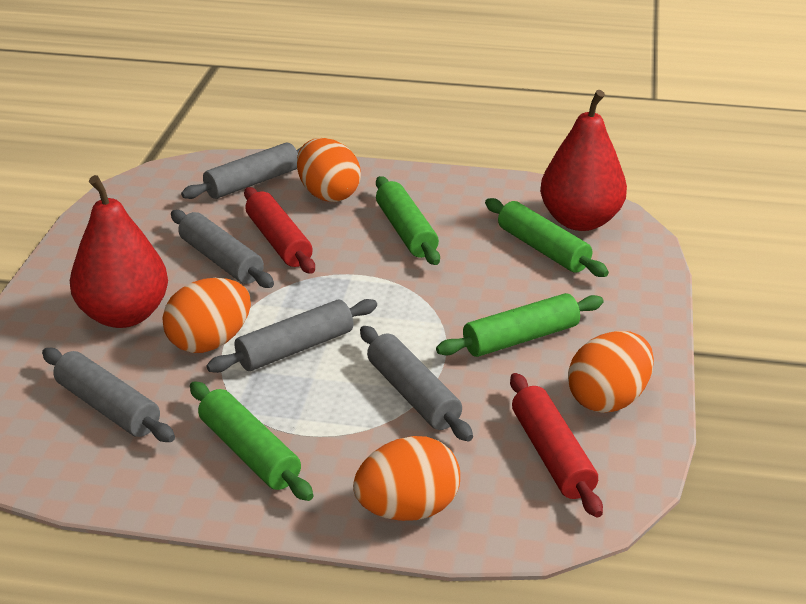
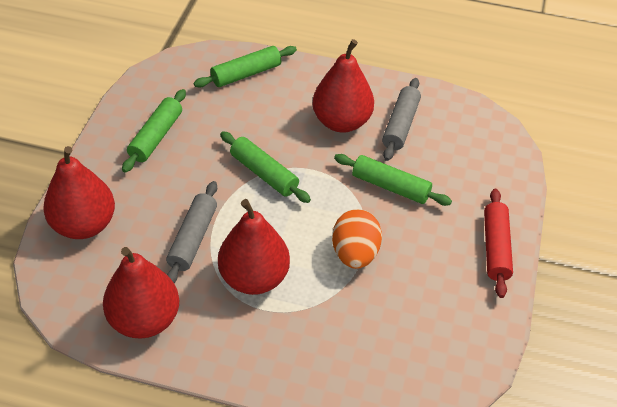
grey rolling pin: [42,348,175,442] [171,210,274,288] [181,143,301,199] [207,299,377,373] [360,326,473,442] = 5 -> [166,181,217,283] [382,78,421,161] = 2
orange egg: [162,278,251,353] [297,138,361,202] [353,436,460,521] [568,331,654,413] = 4 -> [332,209,382,269] = 1
red pear: [70,175,168,328] [540,90,627,231] = 2 -> [43,146,115,239] [103,247,179,338] [218,199,290,295] [312,39,374,133] = 4
red rolling pin: [244,187,315,274] [510,373,603,518] = 2 -> [484,189,513,298] = 1

